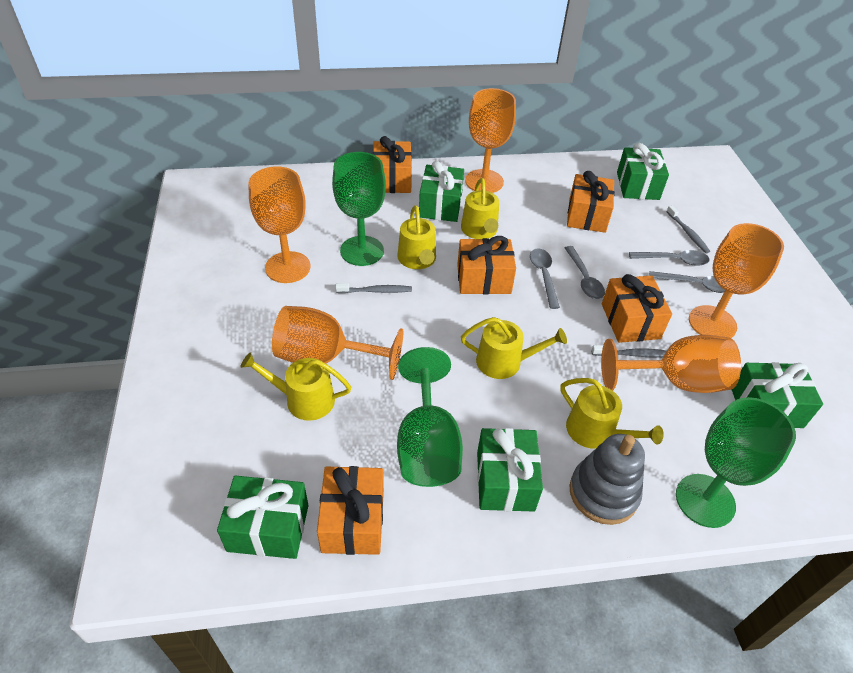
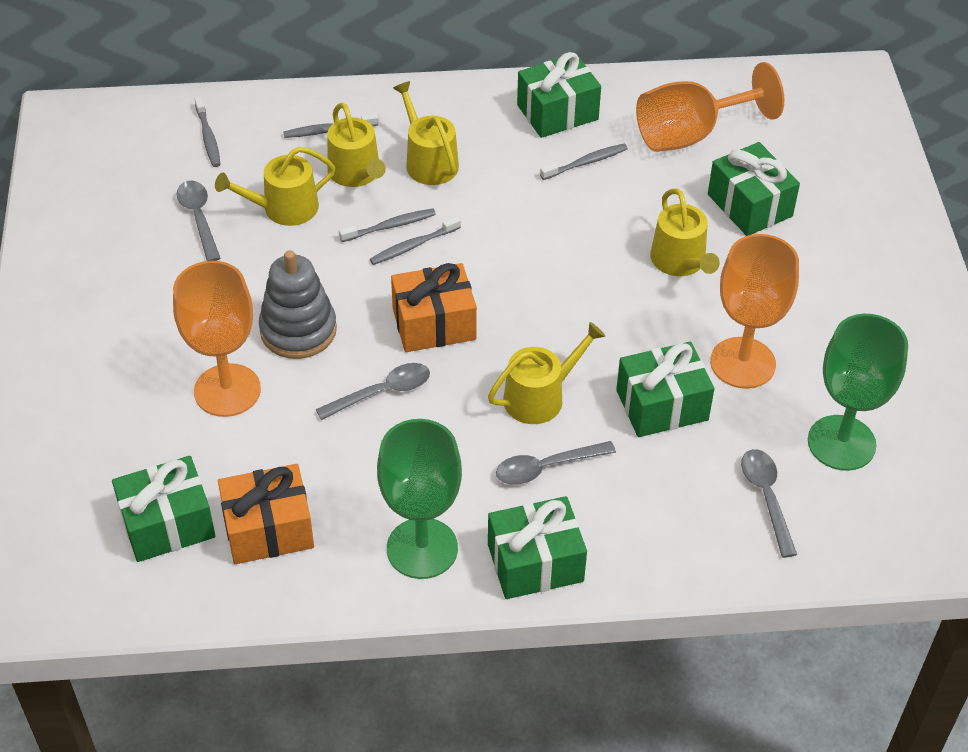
green goblet: [332,152,386,266] [397,347,463,487] [676,397,796,528] = 3 -> [377,419,462,579] [808,314,908,471] = 2
grey toothbrush: [336,283,412,293] [592,345,666,358] [666,205,710,253] = 3 -> [195,96,221,167] [283,113,379,138] [339,209,436,242] [370,216,461,265] [540,144,628,180] = 5
orange gift: [317,466,384,555] [373,136,412,193] [457,236,516,294] [567,171,615,233] [602,274,672,343] = 5 -> [218,464,314,564] [391,263,477,352] = 2
orange goblet: [248,166,311,283] [272,306,403,380] [465,88,516,193] [601,335,741,393] [689,223,784,338] = 5 -> [173,261,261,417] [636,62,784,152] [710,234,799,389] = 3

